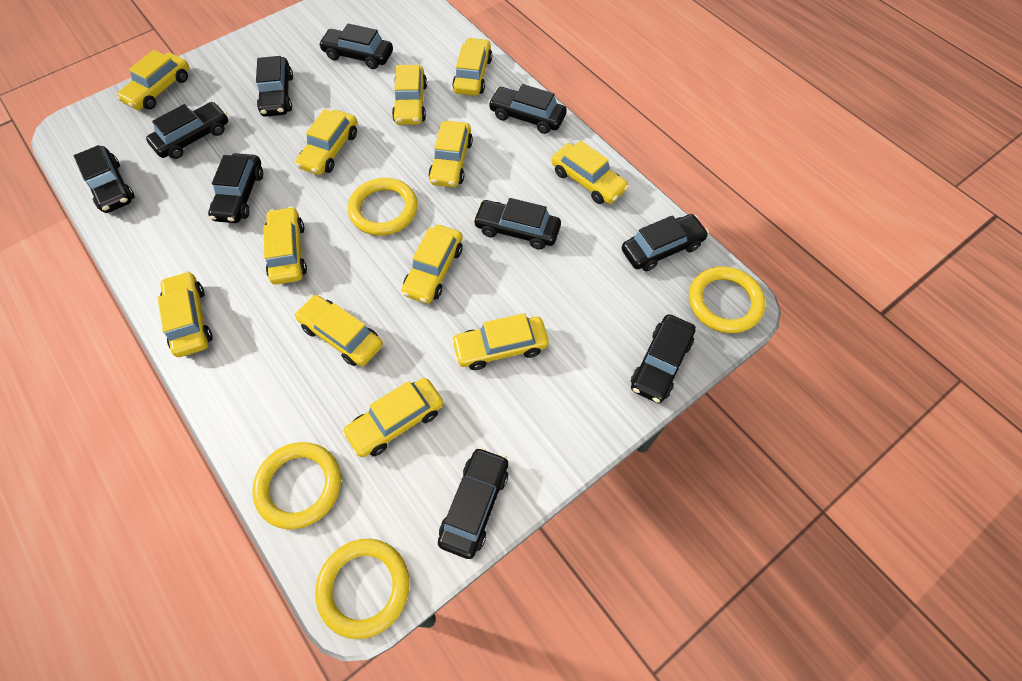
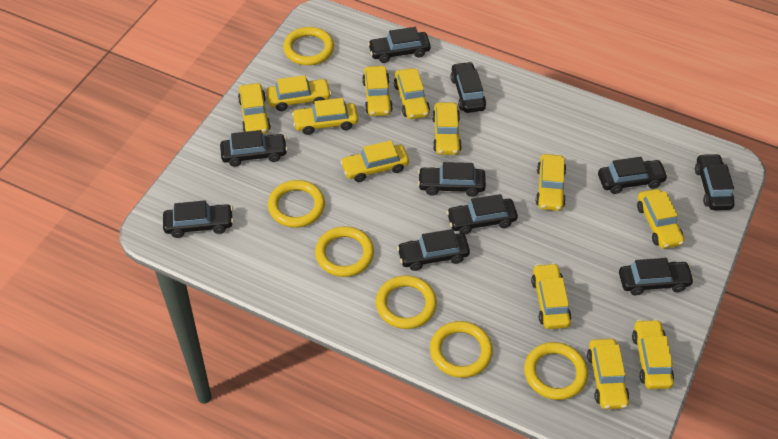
yellow ring: [253,442,341,529] [315,539,410,639] [348,178,418,236] [689,266,765,333] = 4 -> [268,180,325,228] [283,27,334,65] [315,226,374,277] [376,275,437,329] [430,321,493,378] [524,342,588,400] = 6

